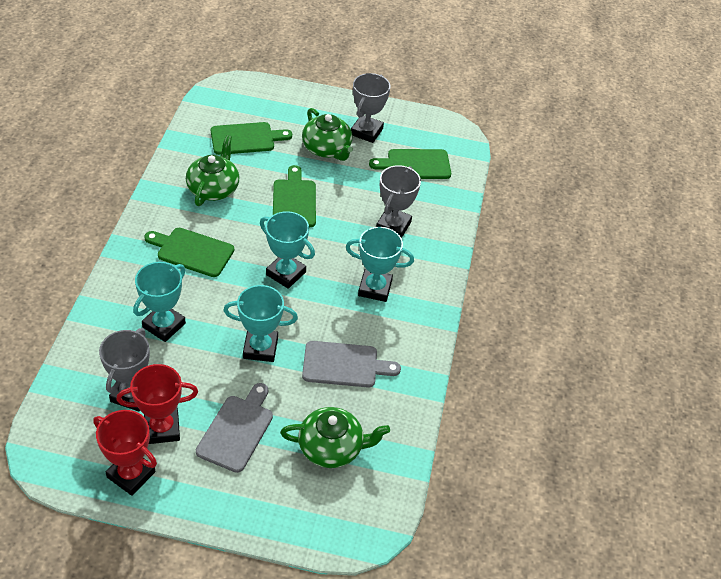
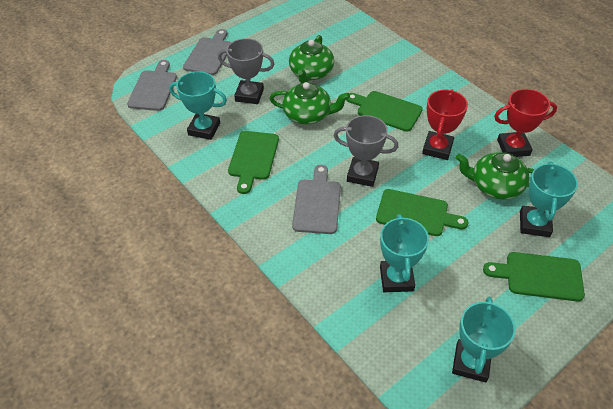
grey cutting board: [196,383,273,473] [302,341,401,387] = 2 -> [127,60,177,111] [183,29,231,75] [292,165,341,234] = 3
grey trophy: [99,328,150,412] [351,73,390,143] [376,165,421,238] = 3 -> [218,38,274,104] [333,115,398,187] = 2

